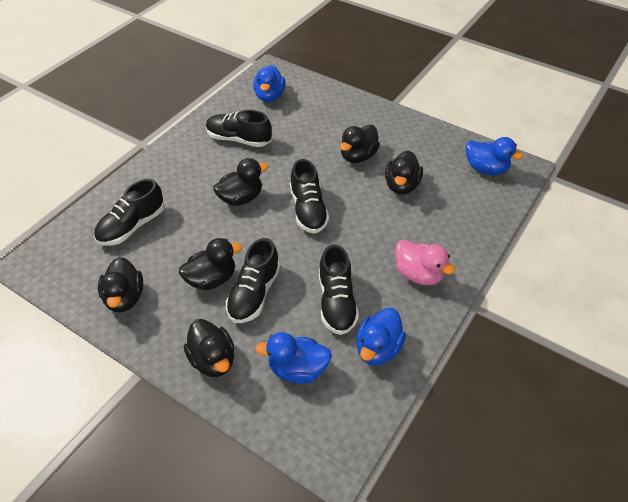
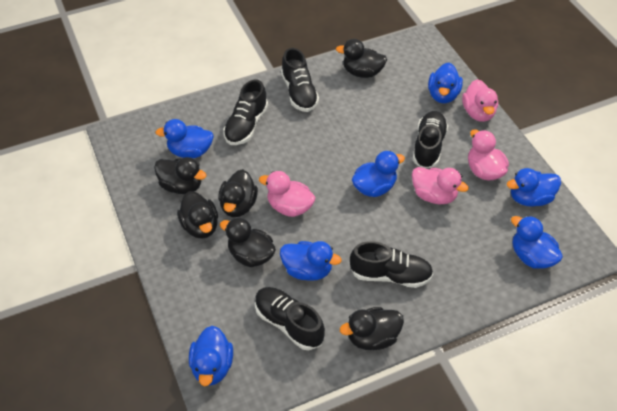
blue duck: [253,65,286,102] [255,332,332,384] [356,308,406,366] [466,137,523,175] = 4 -> [155,119,214,158] [189,326,233,386] [280,241,342,281] [352,151,405,197] [428,63,463,103] [507,168,561,207] [511,216,563,269] = 7
pink duck: [395,240,455,285] = 1 -> [259,171,316,217] [412,167,469,204] [462,79,498,122] [468,129,509,181] = 4

